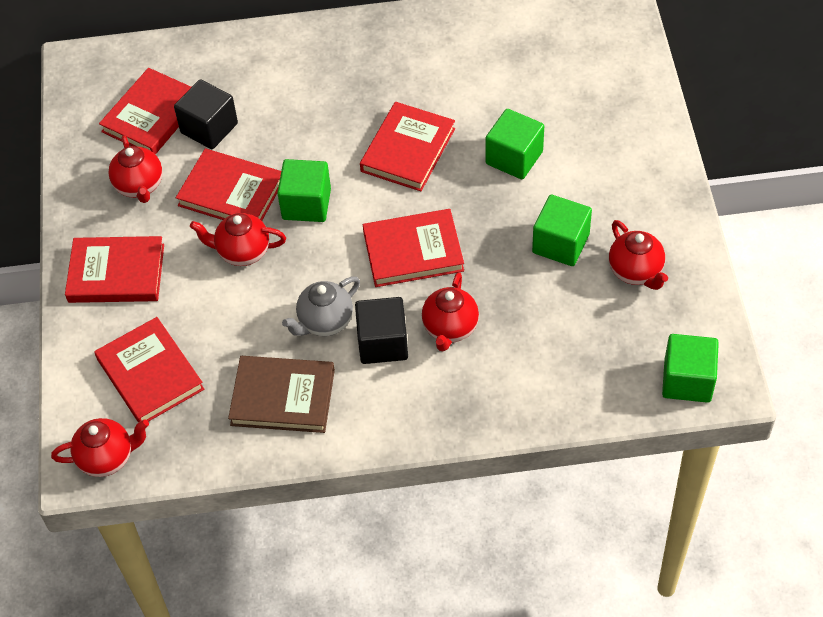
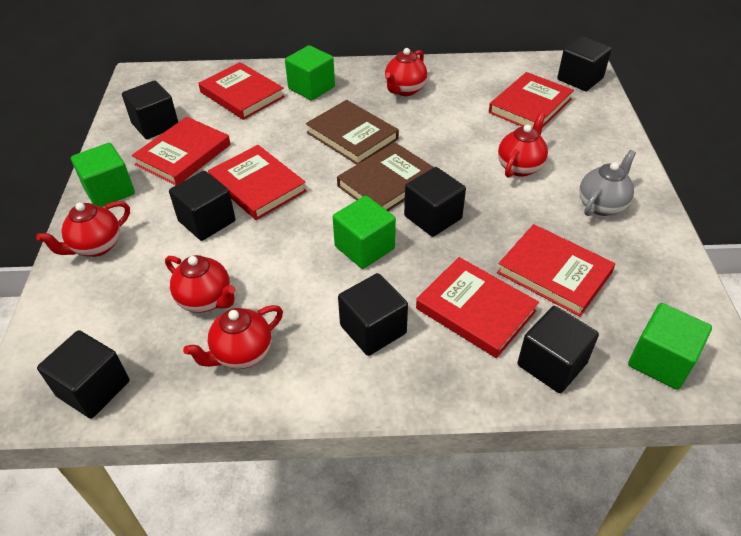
black cube: [174,79,238,149] [355,297,408,364] = 2 -> [37,330,129,419] [122,80,178,139] [169,171,235,241] [338,273,408,356] [404,167,466,237] [517,306,599,393] [557,37,612,91] = 7
brown book: [228,356,335,433] = 1 -> [306,100,399,165] [337,142,434,211] = 2

